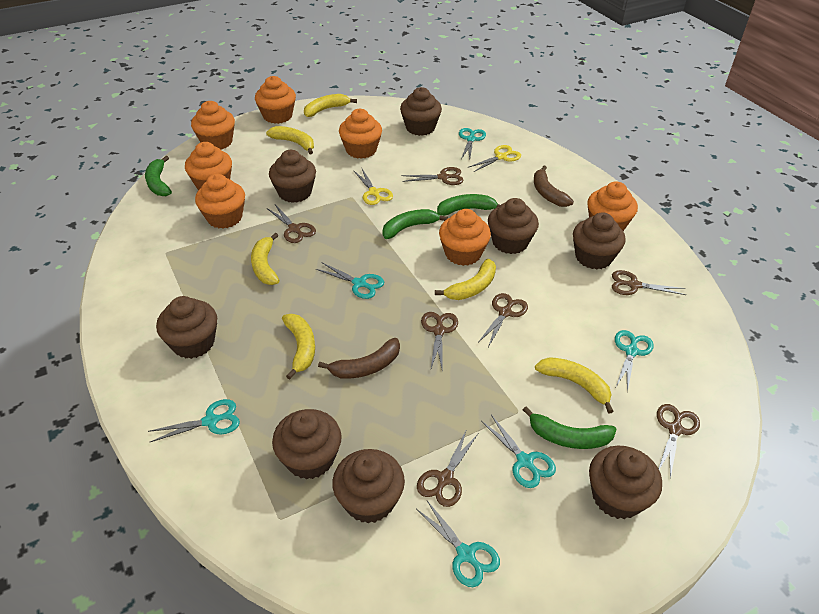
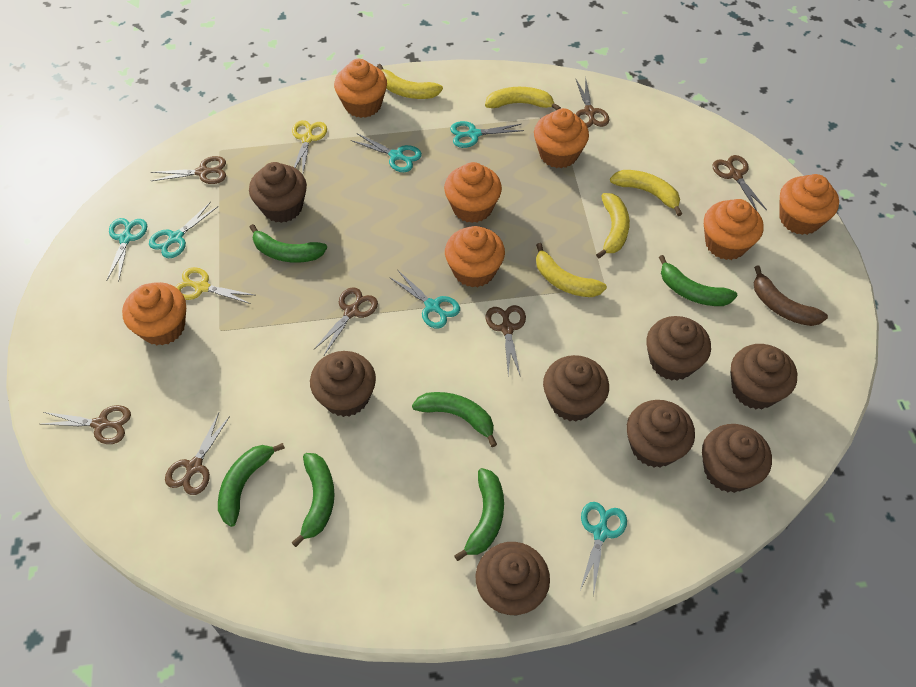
brown banana: [318,338,400,379] [534,166,574,207] = 2 -> [754,265,828,326] = 1
green banana: [145,156,172,196] [382,209,448,239] [437,194,500,216] [523,406,617,449] = 4 -> [218,443,285,527] [250,224,327,263] [291,453,335,547] [412,392,497,447] [454,468,504,561] [659,255,737,306] = 6
yellow banana: [251,233,280,285] [266,126,314,154] [282,314,315,379] [304,94,357,117] [435,259,496,300] [535,357,614,413] = 6 -> [377,64,443,99] [485,87,561,110] [536,243,607,297] [596,193,630,258] [610,170,682,216] = 5

